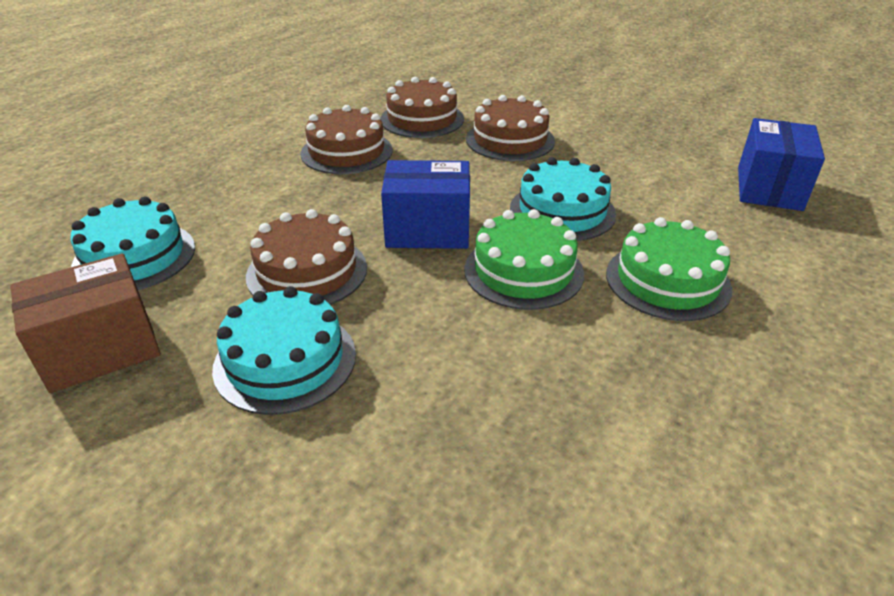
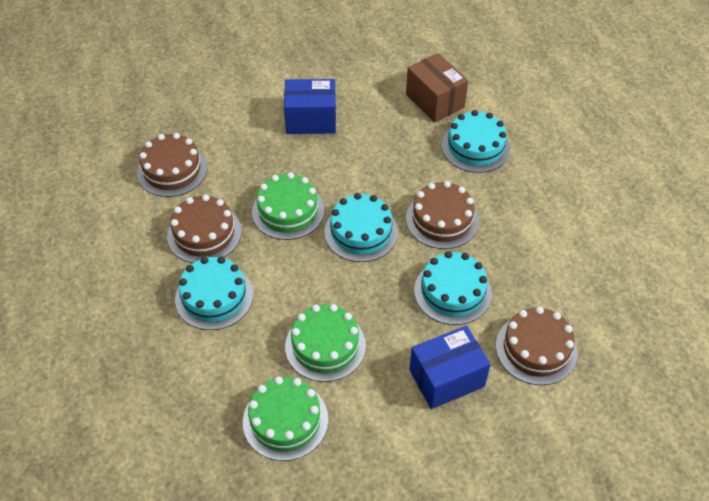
green cake: [464,209,584,310] [606,217,732,321] = 2 -> [243,377,328,461] [252,172,324,240] [285,304,366,382] = 3
turquoise cake: [70,197,195,290] [212,286,356,415] [510,157,616,241] = 3 -> [175,256,253,330] [324,193,398,262] [414,251,492,325] [442,110,510,173] = 4

